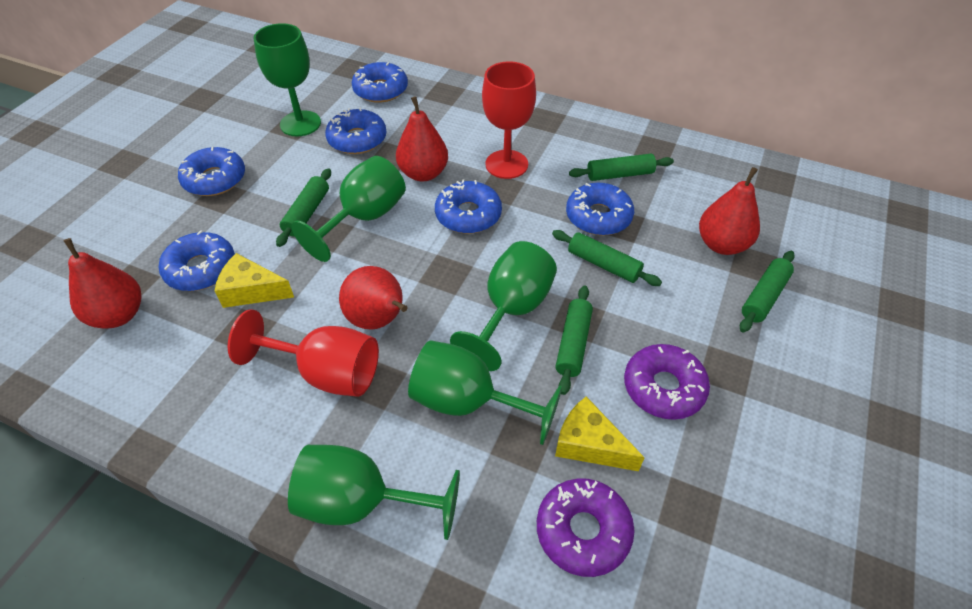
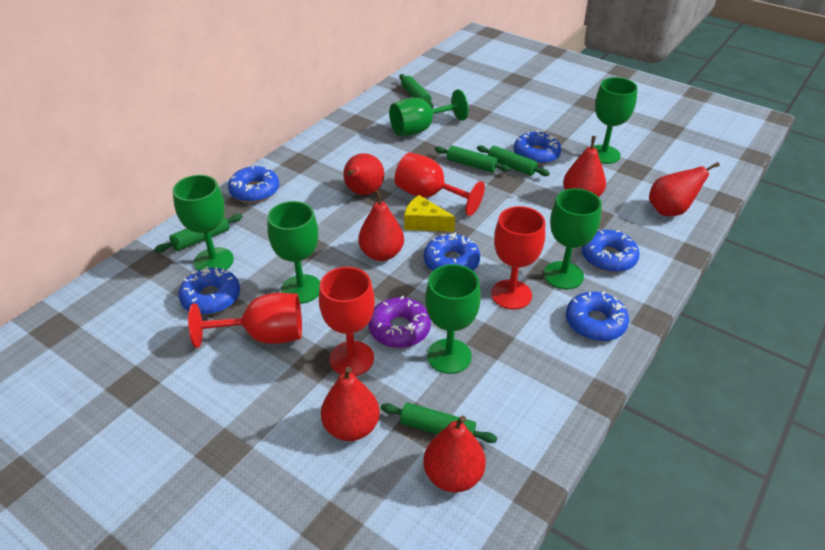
green goblet: [254,23,321,136] [288,445,460,540] [292,156,406,262] [408,340,562,445] [450,241,557,371] = 5 -> [173,175,234,271] [267,201,320,304] [389,90,468,136] [425,264,481,374] [544,188,602,289] [594,77,638,164] = 6
purple donut: [537,478,634,577] [624,344,710,420] = 2 -> [368,296,431,348] = 1
red goblet: [228,309,379,397] [482,61,536,179] = 2 -> [188,293,302,348] [319,267,375,376] [395,153,485,216] [491,206,545,309] = 4
red pear: [64,238,142,329] [339,266,408,330] [396,96,448,181] [699,167,760,255] = 4 -> [321,367,380,441] [343,153,384,195] [358,190,404,261] [423,416,486,492] [563,136,606,197] [649,162,720,216] = 6
yellow cheese: [215,253,294,308] [555,396,645,471] = 2 -> [404,195,455,232] = 1

